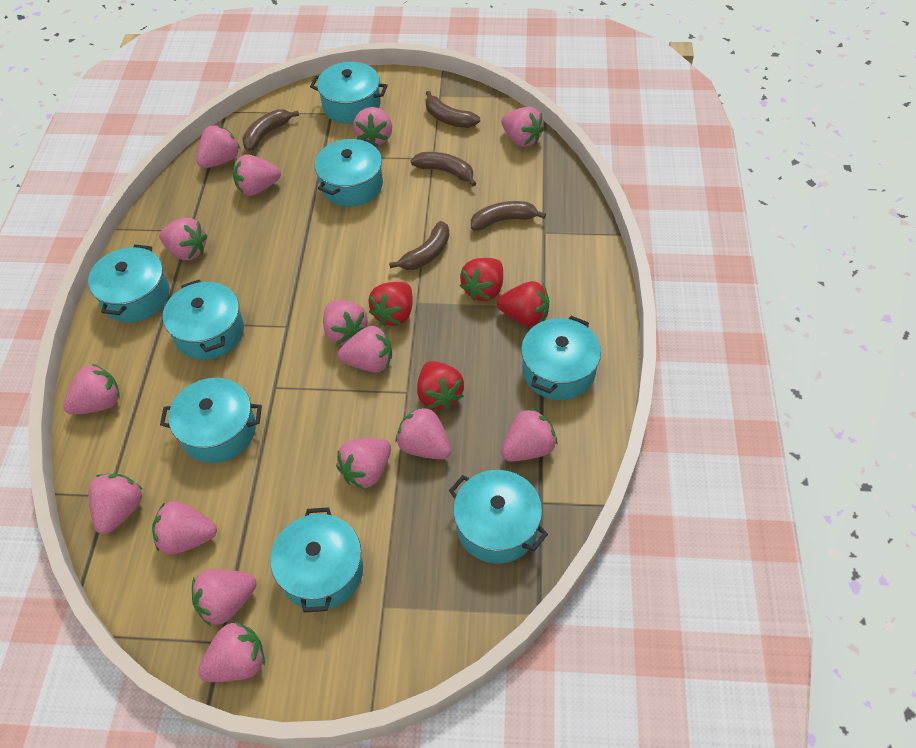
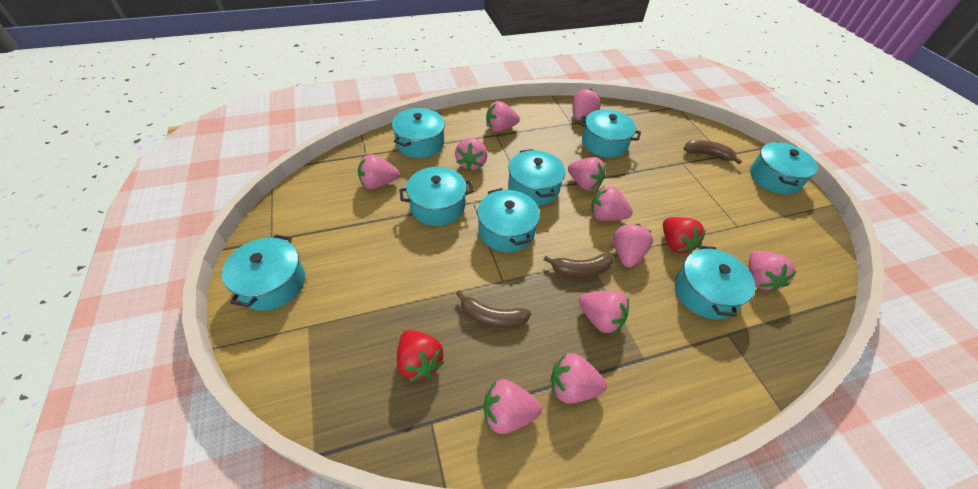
brown banana: [242,109,299,151] [389,221,449,270] [411,152,477,186] [425,91,480,128] [471,201,546,230] = 5 -> [456,290,531,328] [544,253,614,277] [683,140,742,164] = 3
pink strawberry: [63,364,120,415] [88,474,143,534] [152,501,217,555] [159,217,208,260] [192,569,257,626] [197,125,241,168] [198,621,265,682] [233,154,281,196] [323,300,368,345] [336,438,391,489] [338,326,392,372] [353,107,392,145] [396,406,451,460] [501,107,544,147] [501,408,557,462] = 15 -> [358,154,399,189] [455,138,487,171] [484,379,542,434] [486,101,520,132] [551,353,607,404] [568,157,606,191] [573,89,601,120] [579,291,629,334] [591,186,633,221] [613,224,653,268] [749,251,797,292] = 11
red strawberry: [368,282,413,327] [417,361,464,410] [460,258,503,301] [497,281,549,327] = 4 -> [397,330,444,381] [663,217,706,255] = 2

